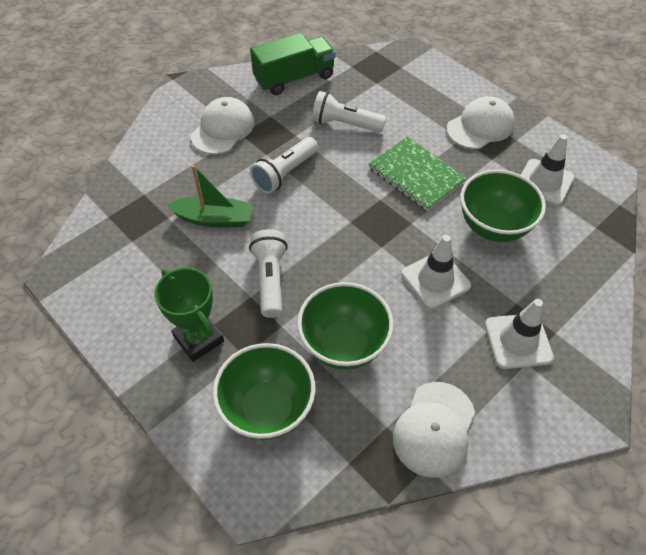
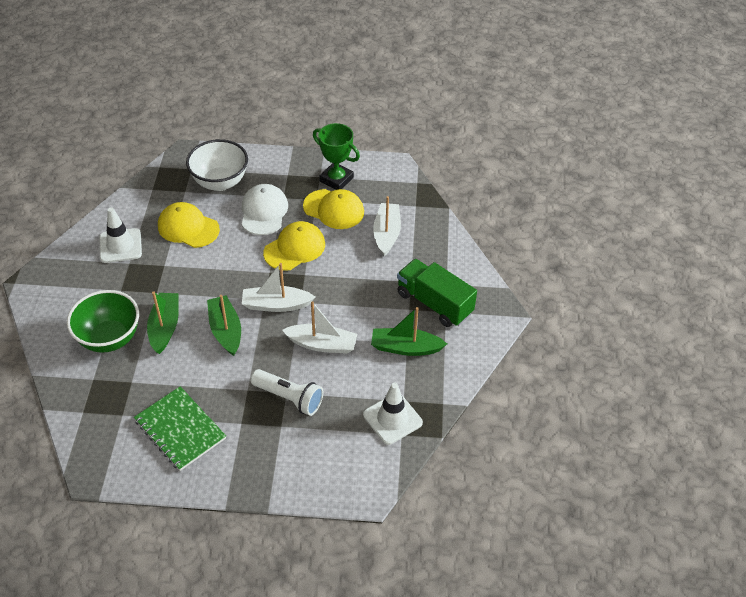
green boat: [166,165,253,227] = 1 -> [147,291,179,354] [207,295,241,356] [371,307,447,356] = 3
green bowl: [213,343,316,440] [297,282,393,370] [461,170,546,242] = 3 -> [67,290,139,353] = 1
white boat: none = 0 -> [242,263,315,312] [282,301,357,354] [373,196,401,256] = 3
white bowl: none = 0 -> [186,139,248,191] = 1
white cap: [191,97,255,154] [393,382,475,478] [447,96,515,149] = 3 -> [241,184,288,235] = 1
white flashlight: [249,229,288,318] [250,137,318,194] [312,91,386,133] = 3 -> [251,369,324,416] = 1
white traffic cone: [401,235,471,309] [485,299,554,369] [521,134,575,206] = 3 -> [100,207,142,263] [363,383,423,445] = 2
yellow cap: none = 0 -> [158,202,220,248] [263,221,325,271] [303,189,364,229] = 3

